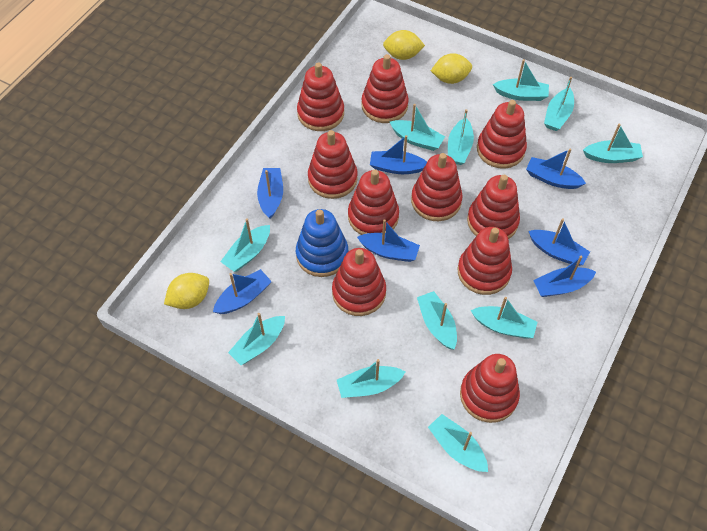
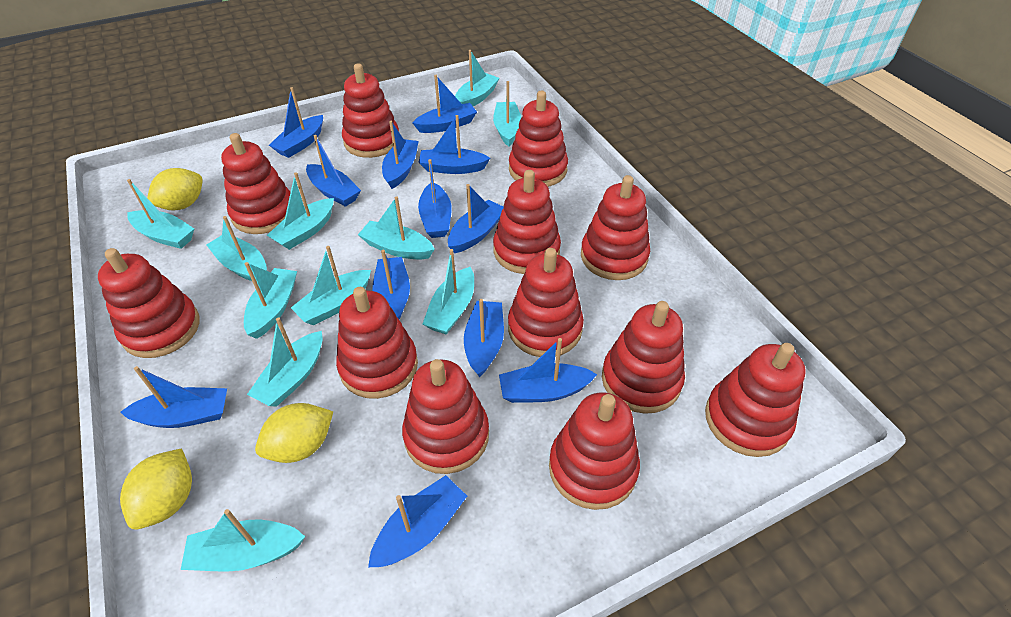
blue boat: [213,269,272,314] [257,168,283,219] [357,219,420,262] [370,135,427,174] [526,149,586,189] [529,218,590,266] [533,256,596,297] = 7 -> [121,366,227,428] [269,87,323,158] [306,135,361,207] [368,475,467,568] [372,250,410,320] [382,121,419,189] [413,75,477,133] [418,159,452,238] [419,115,490,174] [448,184,504,253] [464,299,504,377] [499,338,597,403] = 12
blue stacking toy: [296,209,348,277] = 1 -> none = 0
red stacking toy: [297,63,344,131] [308,130,358,199] [332,248,386,316] [348,169,399,235] [362,54,409,123] [411,153,463,221] [457,227,512,295] [460,354,520,423] [467,175,520,239] [477,100,527,169] = 10 -> [98,248,199,358] [221,133,291,234] [336,287,418,399] [342,63,399,158] [402,359,489,474] [493,170,561,274] [508,248,584,357] [509,91,568,187] [549,392,640,510] [581,175,650,280] [602,301,685,414] [705,343,806,457] = 12

